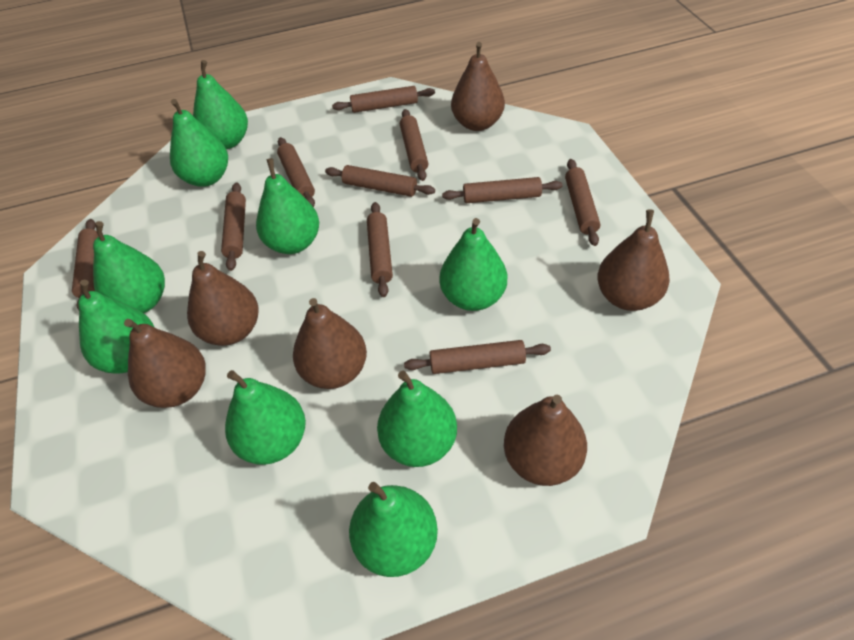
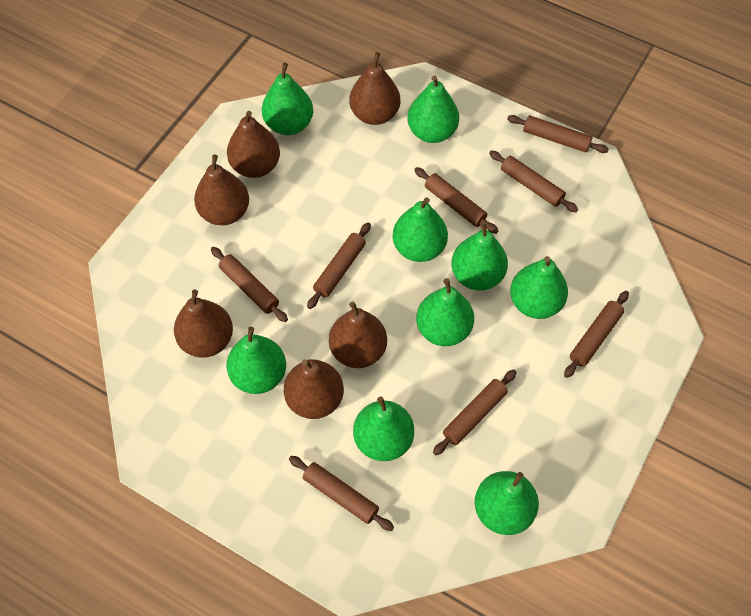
brown rolling pin: [72,219,99,310] [221,183,246,271] [277,137,315,207] [325,165,435,197] [332,86,435,113] [367,202,393,297] [400,109,428,181] [404,340,551,374] [442,177,563,203] [565,159,600,246] = 10 -> [211,247,288,322] [289,456,394,531] [307,222,371,309] [414,167,498,234] [433,370,517,455] [489,151,578,212] [507,115,609,153] [564,291,629,378] = 8

